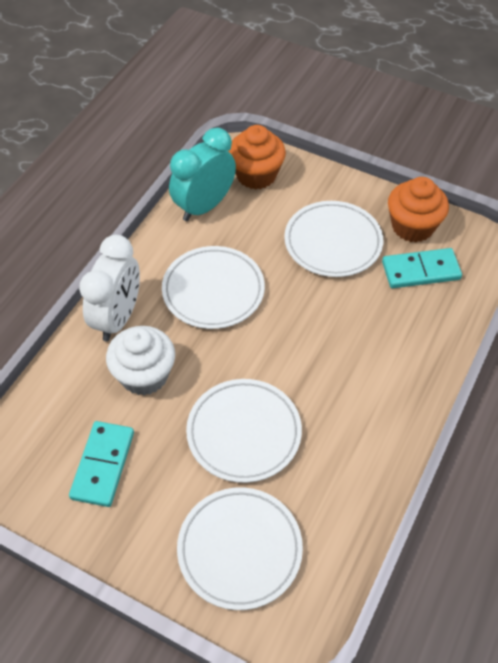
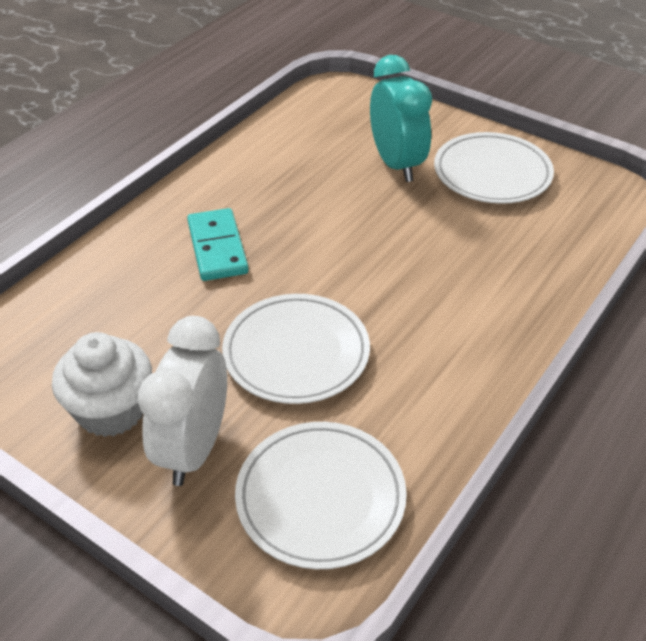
orange cupcake: [228,125,286,189] [388,177,449,242] = 2 -> none = 0
turquoise domino: [69,421,134,507] [382,248,462,288] = 2 -> [187,208,249,281] = 1
white plate: [162,246,265,329] [177,487,303,610] [186,379,302,483] [284,201,383,277] = 4 -> [222,294,370,404] [235,422,407,569] [434,132,554,204] = 3

